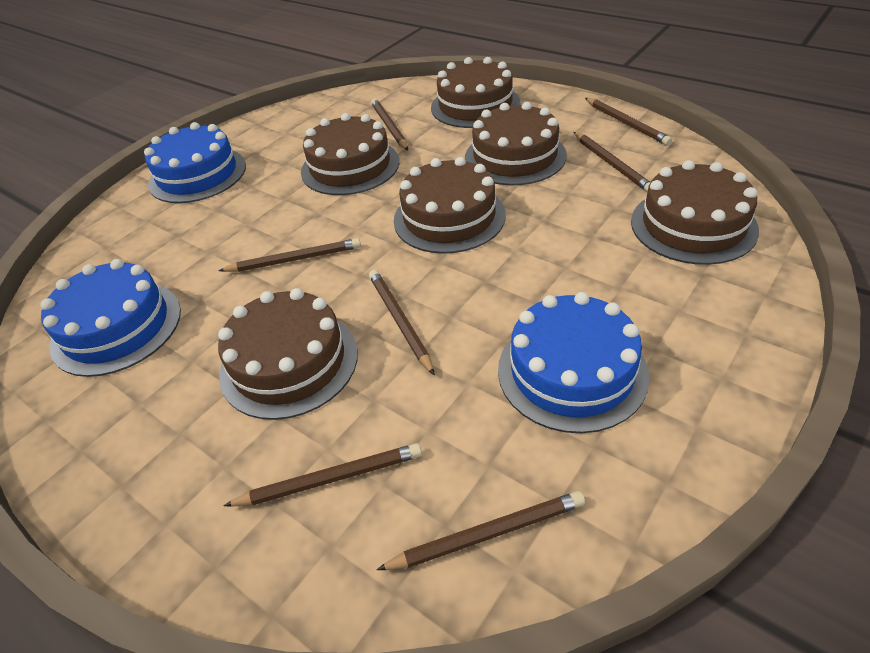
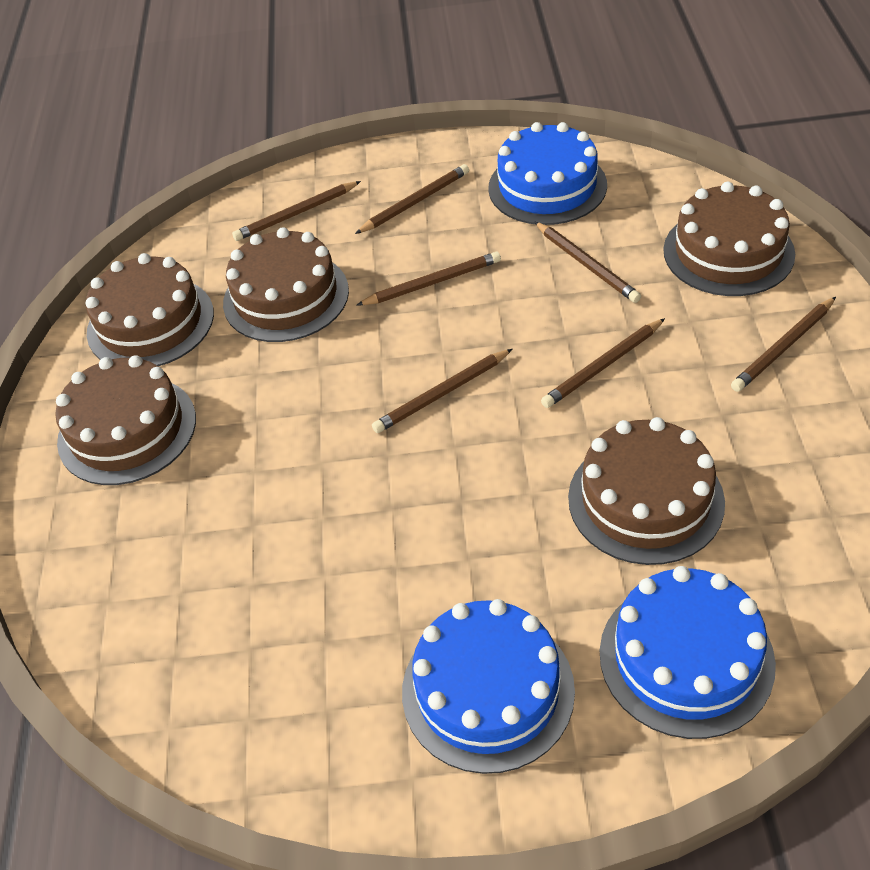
brown cake: [218,288,358,420] [301,113,399,195] [394,157,506,254] [431,57,521,128] [465,102,567,185] [631,160,759,265] = 6 -> [55,355,196,485] [86,253,214,366] [223,227,349,342] [568,417,725,565] [663,182,795,296] = 5

